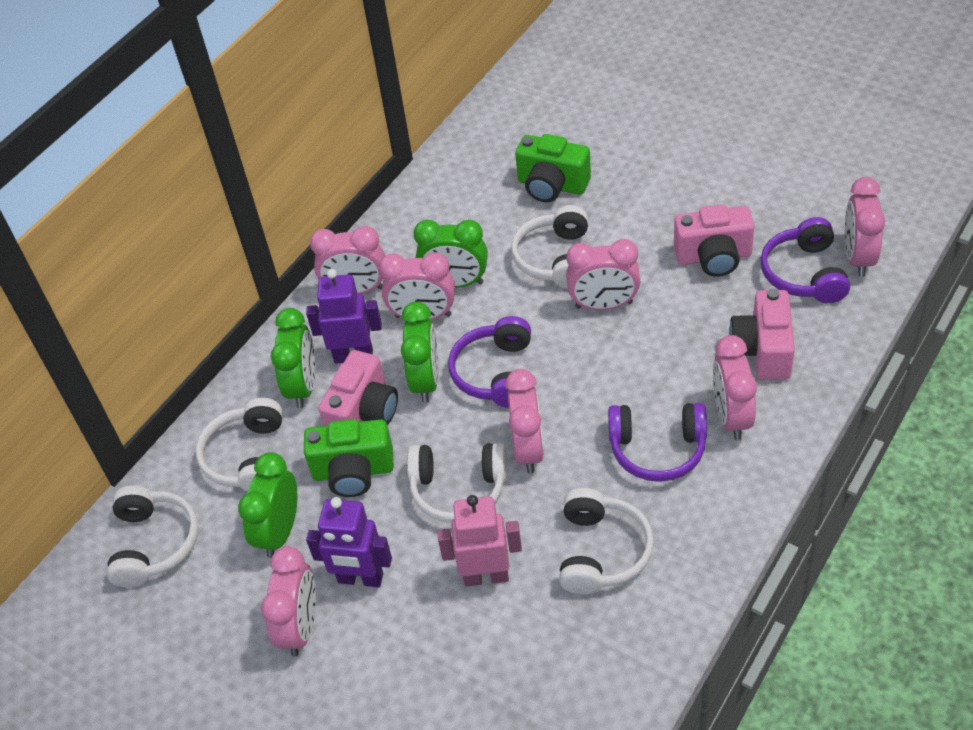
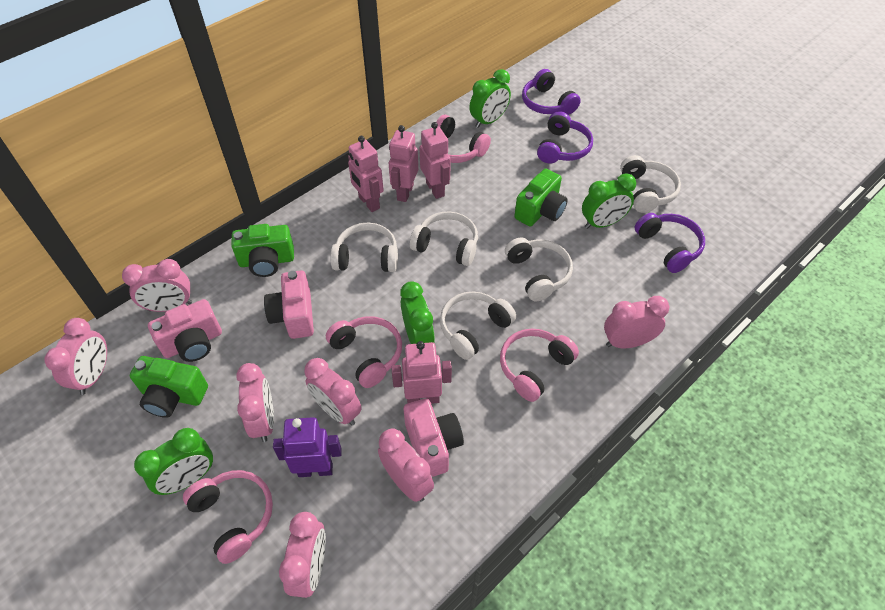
green camera: [304,419,394,497] [515,134,591,202] = 2 -> [130,356,208,418] [231,224,294,277] [515,169,568,226] = 3
pink headphones: none = 0 -> [183,470,273,564] [326,316,402,388] [436,115,491,163] [500,329,579,402] = 4
pink robot: [437,495,522,587] = 1 -> [348,136,384,212] [389,125,418,202] [391,341,452,404] [419,122,451,199] = 4
purple robot: [306,269,382,364] [306,497,392,587] = 2 -> [273,417,342,477] = 1

